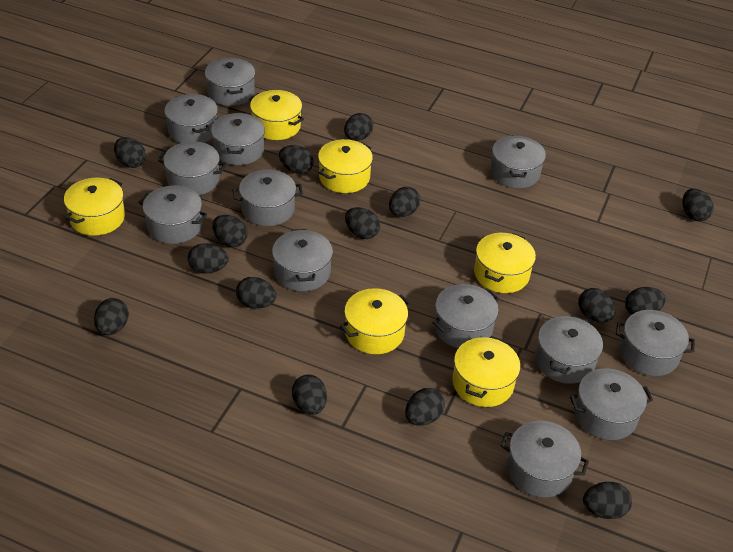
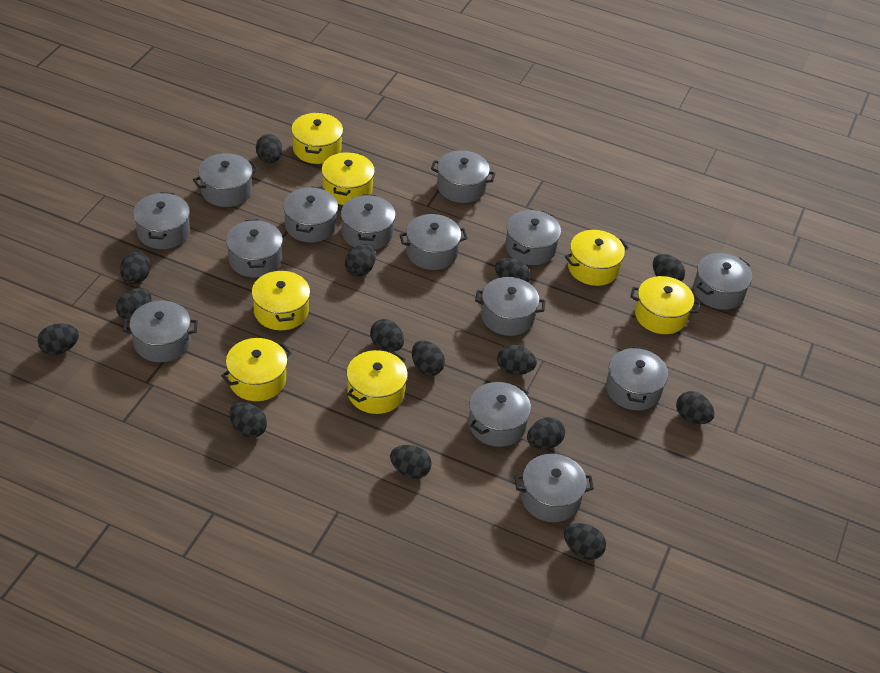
grey pot: [138,186,207,244] [158,141,226,195] [165,94,218,143] [205,58,255,106] [211,113,265,165] [233,170,303,226] [272,229,333,291] [432,284,499,348] [490,135,546,188] [501,421,589,497] [535,315,603,384] [570,368,653,440] [616,310,695,376] = 13 -> [123,300,198,362] [133,192,190,249] [193,153,258,207] [226,219,283,277] [283,186,338,243] [341,194,396,250] [399,214,467,270] [431,150,496,203] [469,382,531,447] [475,277,545,336] [505,210,561,265] [515,454,594,522] [606,346,668,410] [693,253,752,310] = 14
yellow pot: [64,178,125,236] [249,90,304,140] [318,139,373,193] [340,288,411,354] [452,336,520,407] [474,233,536,293] = 6 -> [221,338,292,401] [252,269,310,330] [291,112,343,164] [322,152,375,205] [347,350,408,414] [565,230,629,286] [630,276,700,334] = 7

